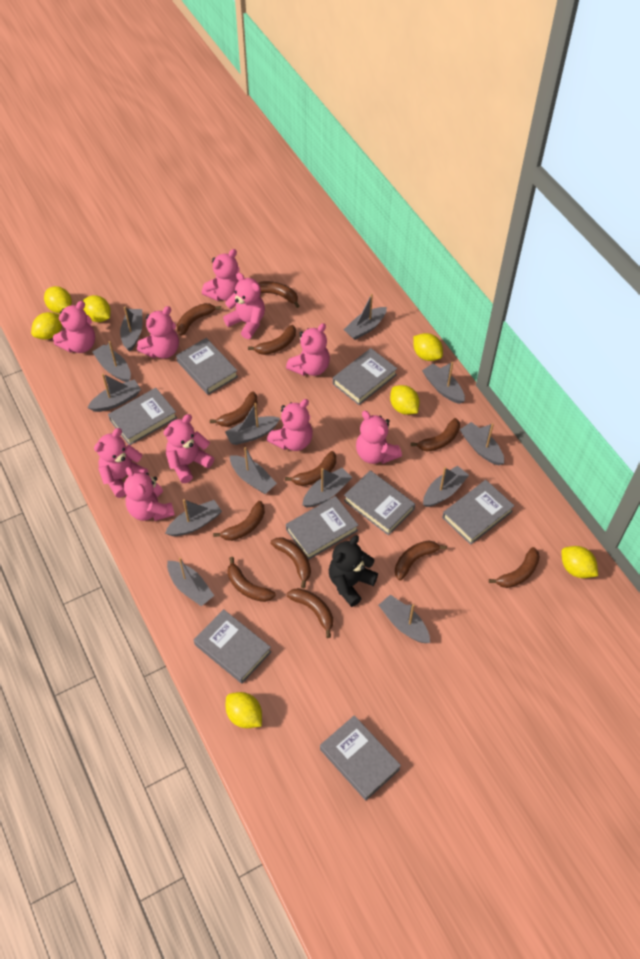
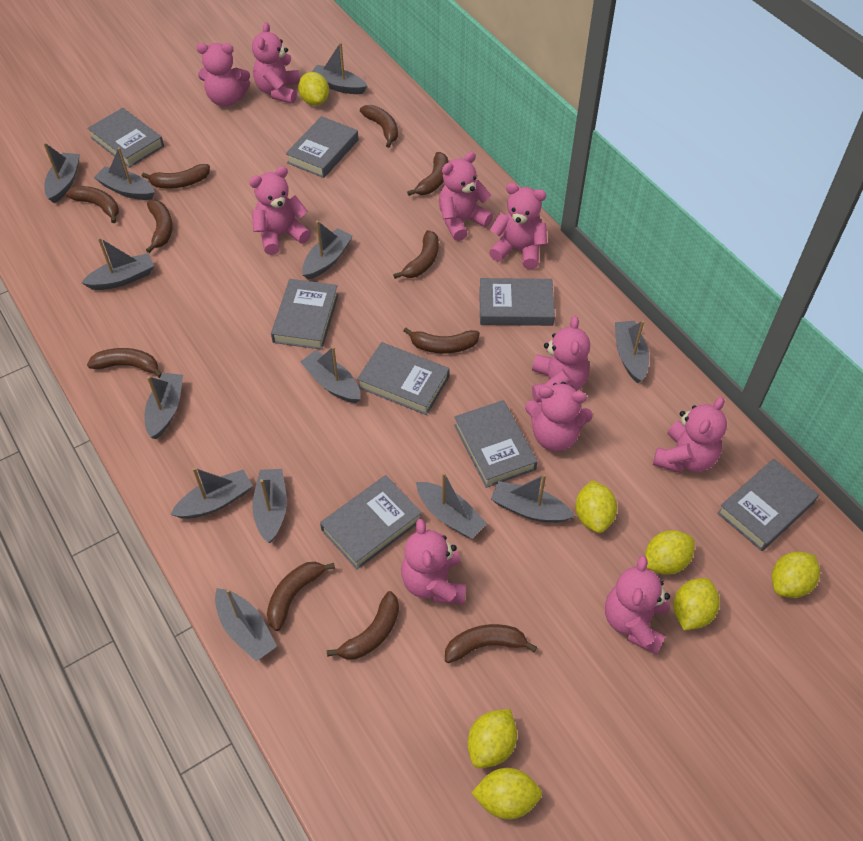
black teddy bear: [329,535,378,607] = 1 -> none = 0
brown banana: [177,303,221,336] [210,392,258,427] [213,501,265,541] [228,557,276,602] [248,325,296,355] [259,281,299,308] [271,538,311,588] [285,451,336,486] [287,588,333,638] [395,540,447,580] [411,418,460,452] [489,547,540,588] = 12 -> [66,186,119,223] [87,348,162,378] [142,164,210,189] [146,200,173,253] [267,562,335,631] [327,591,399,659] [360,105,398,148] [393,230,439,279] [404,328,480,354] [407,152,448,196] [445,624,537,663] = 11

